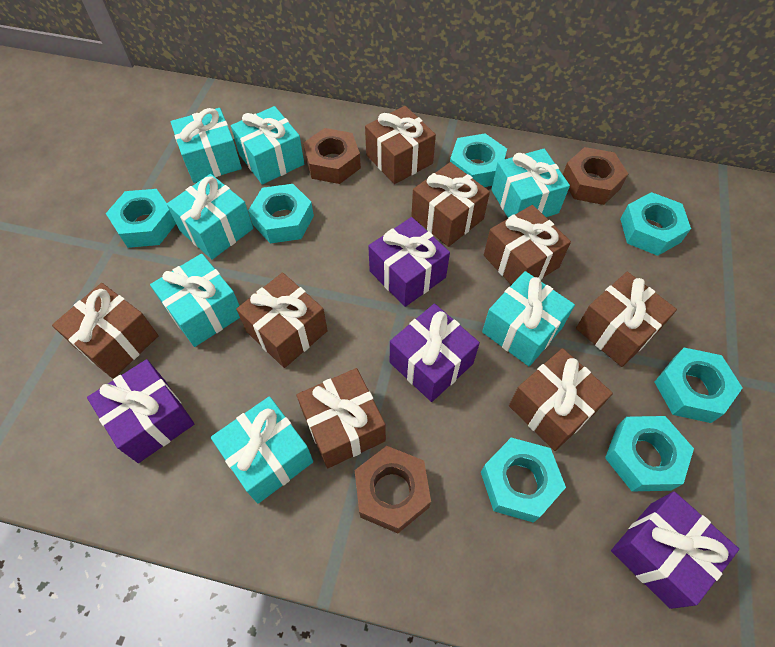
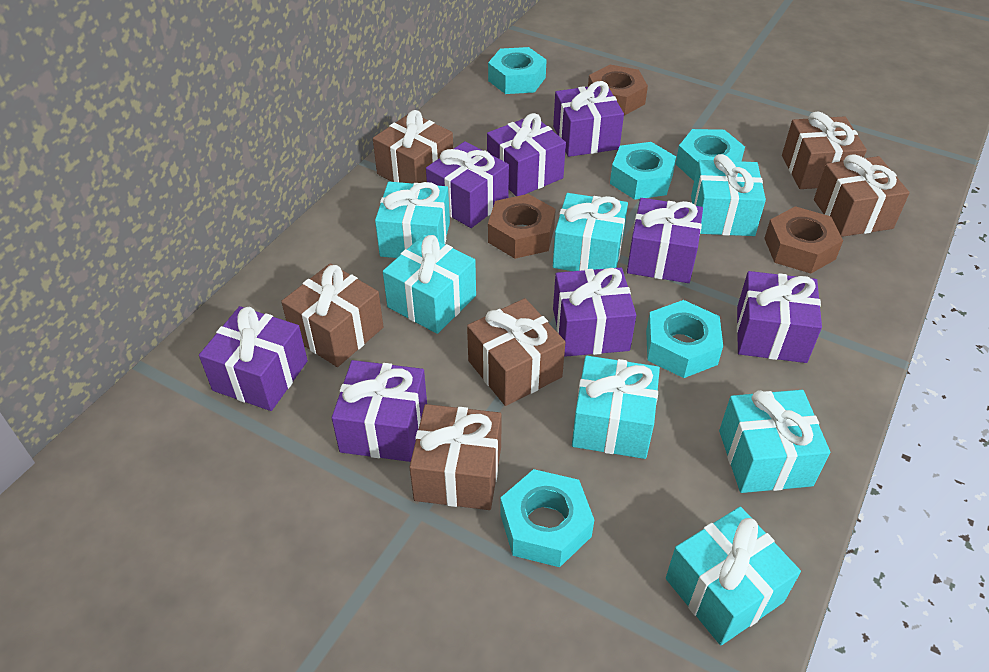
brown gift: [52,283,159,379] [236,272,328,368] [297,368,386,468] [365,106,436,184] [411,162,490,247] [484,205,571,285] [509,348,613,451] [576,272,677,367] = 8 -> [281,263,384,367] [373,110,453,184] [409,404,502,510] [467,298,565,406] [782,112,867,189] [814,154,910,237] = 6
purple gift: [87,359,194,463] [368,217,450,307] [390,304,480,402] [611,491,739,609] = 4 -> [199,306,308,411] [332,360,427,462] [426,141,509,228] [487,113,566,196] [553,81,624,157] [553,267,636,357] [627,198,703,283] [737,271,822,363] = 8
turquoise nut: [106,189,176,248] [248,184,314,243] [450,133,507,187] [481,438,566,523] [605,416,694,491] [620,192,691,256] [655,348,742,423] = 7 -> [488,47,547,94] [500,469,594,567] [610,142,676,200] [646,300,723,378] [676,129,745,181] = 5

